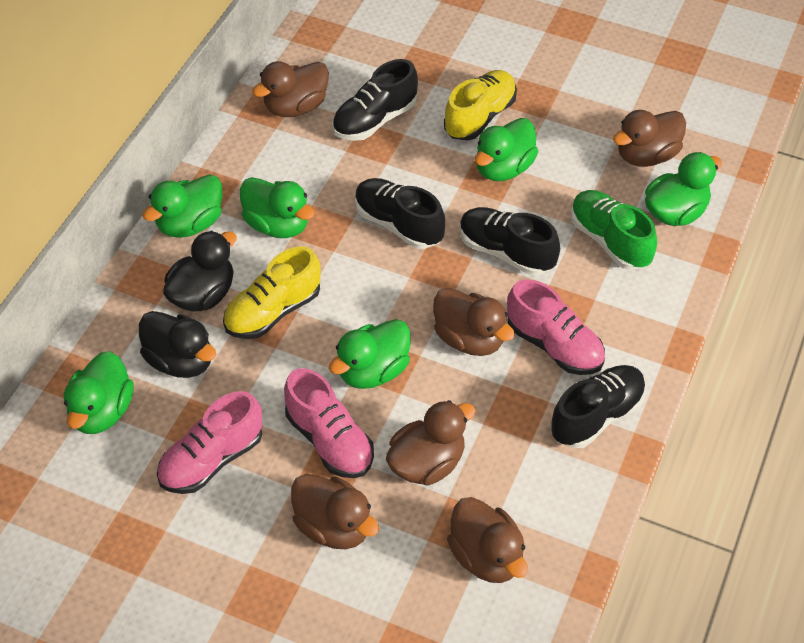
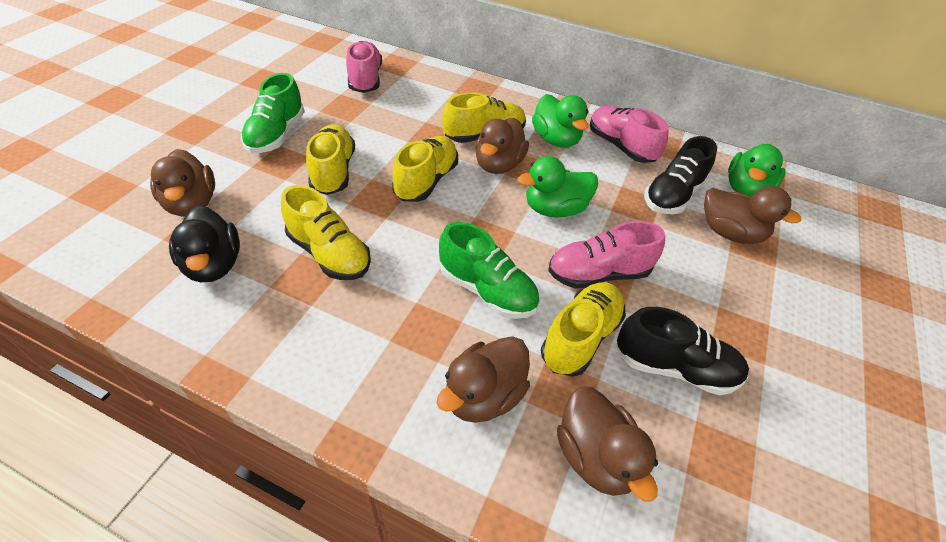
black duck: [139,311,217,378] [163,231,237,311] = 2 -> [169,206,240,282] = 1
black shoe: [332,59,418,141] [355,178,445,249] [460,207,560,276] [551,365,646,448] = 4 -> [617,307,749,395] [644,136,717,214] = 2
brown duck: [252,61,329,117] [291,474,379,549] [386,400,476,486] [433,288,515,356] [447,497,528,583] [613,110,686,167] = 6 -> [150,149,215,217] [437,336,530,423] [475,118,529,174] [557,386,658,502] [704,186,801,244] = 5
green duck: [64,351,134,434] [142,174,223,238] [240,177,315,238] [329,319,411,389] [475,118,538,181] [645,152,722,226] = 6 -> [517,156,598,217] [532,94,589,148] [728,144,785,197] = 3
green shoe: [570,190,657,270] = 1 -> [241,73,305,153] [439,222,539,319] = 2
yellow shoe: [223,246,320,339] [444,70,517,140] = 2 -> [281,185,371,280] [306,124,355,195] [392,136,458,202] [442,93,526,143] [541,282,626,377] = 5

